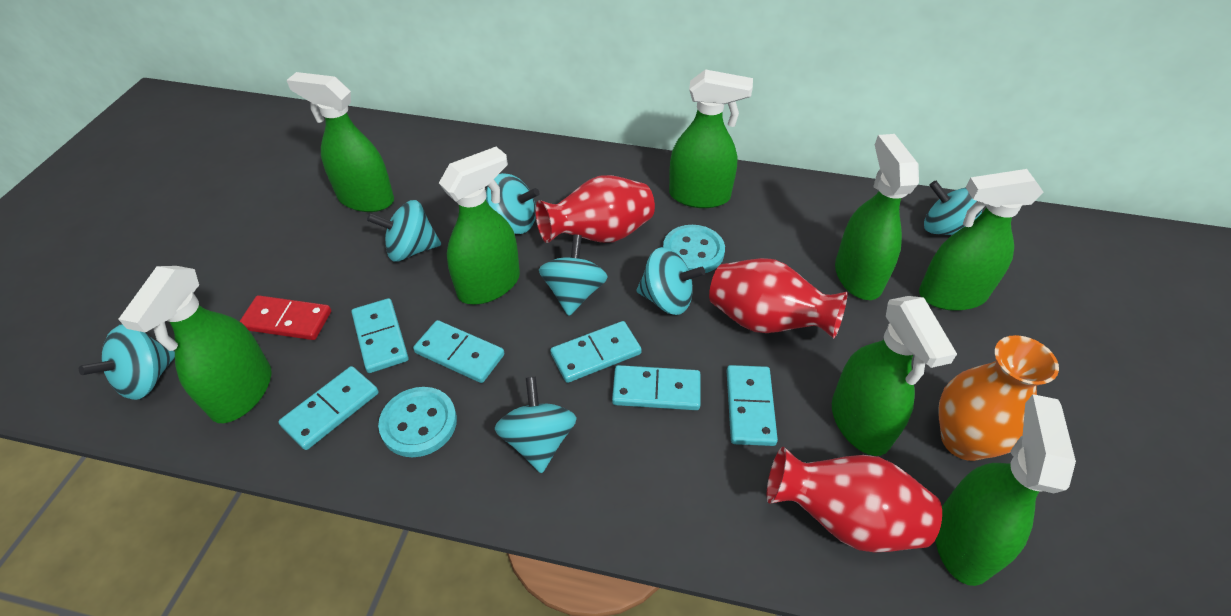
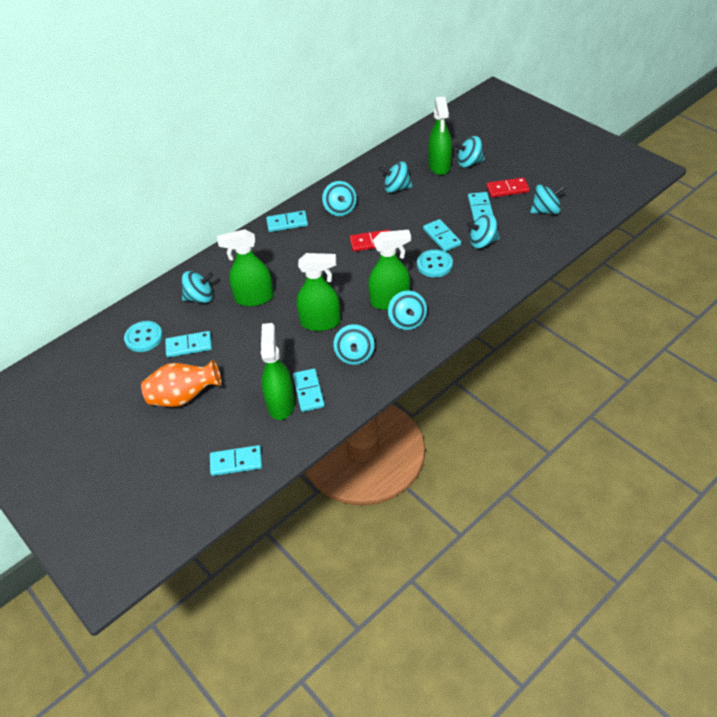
green spray bottle: [118,266,272,423] [286,72,394,212] [439,147,520,304] [669,69,753,208] [832,296,957,456] [835,134,919,300] [919,169,1043,311] [935,394,1076,586] = 8 -> [217,229,274,306] [261,323,295,420] [296,253,341,331] [368,230,411,310] [428,96,452,175] = 5
red domino: [239,295,331,340] = 1 -> [350,229,390,252] [487,177,529,198] = 2
red vase: [535,175,655,243] [709,258,847,339] [767,447,942,553] = 3 -> none = 0
turquoise spinning top: [79,324,175,400] [367,200,441,262] [486,173,539,234] [495,377,577,473] [539,235,608,316] [636,247,705,315] [924,181,983,235] = 7 -> [182,271,214,303] [322,181,357,216] [333,324,375,365] [379,162,413,193] [388,290,427,330] [454,136,485,167] [466,213,500,248] [530,185,566,214] = 8

